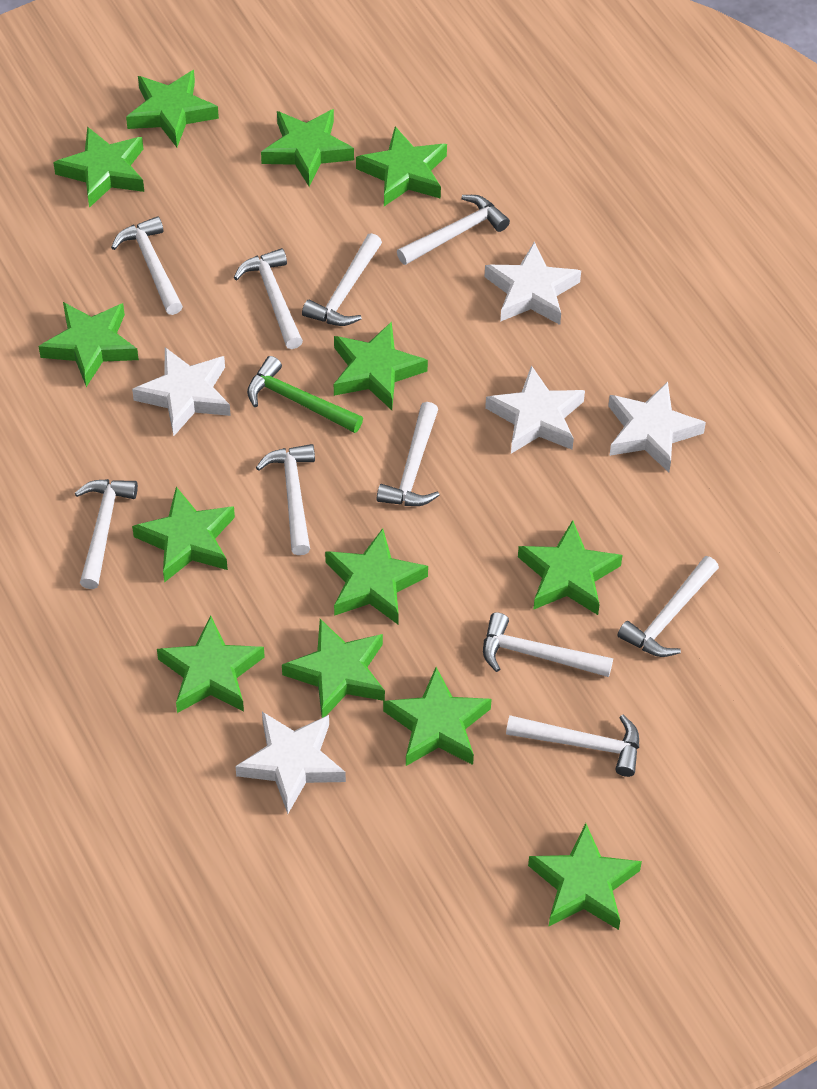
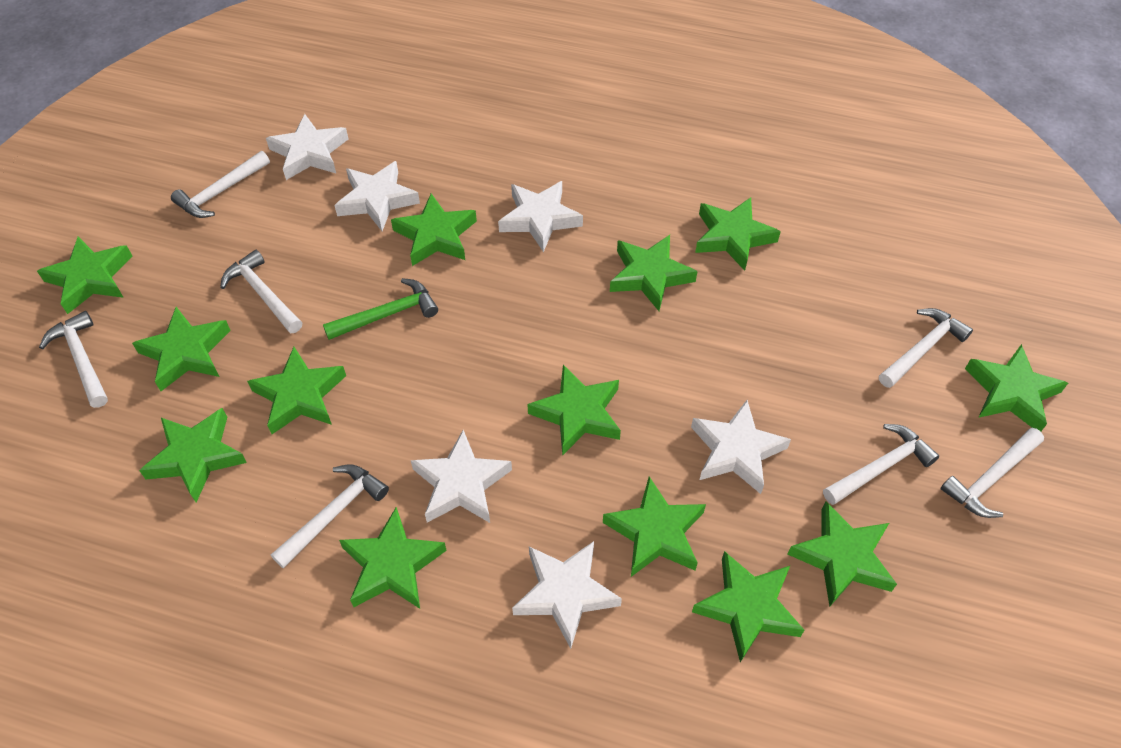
white hammer: [75,479,138,589] [111,216,183,315] [234,248,303,349] [256,444,315,555] [302,233,382,326] [377,402,440,506] [397,195,510,265] [483,612,613,677] [506,715,639,777] [617,556,719,657] = 10 -> [39,311,108,408] [171,151,270,218] [220,250,302,333] [271,465,389,569] [823,424,939,505] [879,308,973,388] [940,428,1044,518] = 7
white star: [132,347,231,436] [235,712,346,814] [485,242,581,325] [485,365,585,454] [608,382,706,472] = 5 -> [266,114,348,180] [334,161,420,231] [411,430,512,523] [498,181,583,252] [512,541,622,649] [691,400,791,494] = 6

